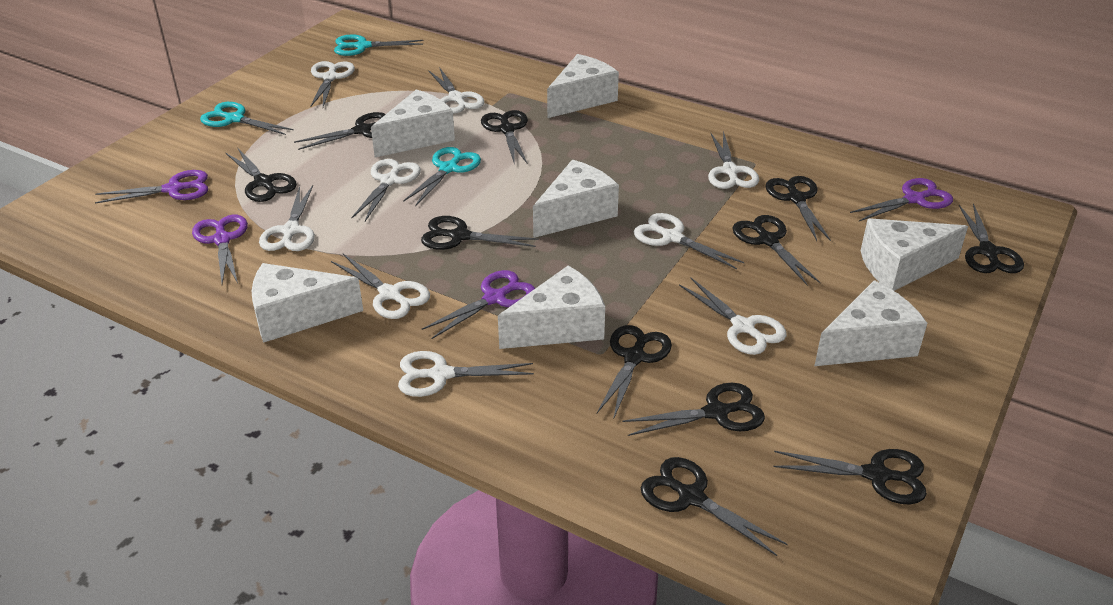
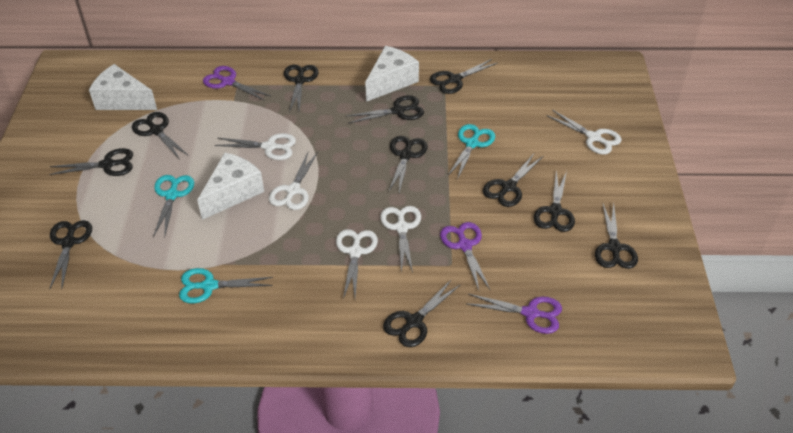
purple scissors: [95,170,208,204] [192,215,248,284] [422,270,535,339] [850,178,953,221] = 4 -> [203,66,270,101] [440,222,490,290] [467,294,562,334] = 3
white cheese: [252,263,363,343] [371,90,455,157] [498,265,605,349] [533,160,619,238] [547,54,619,118] [814,280,927,366] [861,218,968,291] = 7 -> [89,64,157,110] [197,152,264,220] [365,46,419,102] = 3
white scissors: [259,185,315,251] [310,61,355,107] [331,254,430,319] [351,159,421,221] [398,351,534,397] [428,67,485,114] [634,213,745,269] [679,278,787,355] [708,131,759,189] = 9 -> [215,133,296,160] [269,152,318,210] [336,229,378,299] [380,206,421,273] [547,110,622,155] = 5

